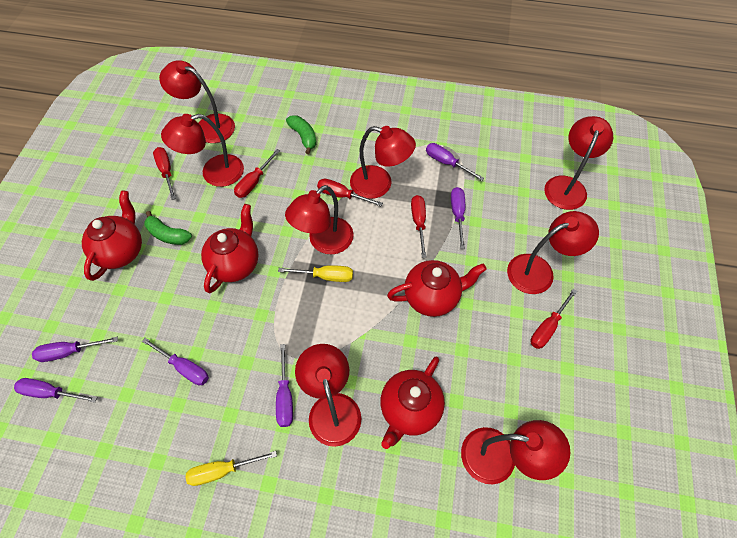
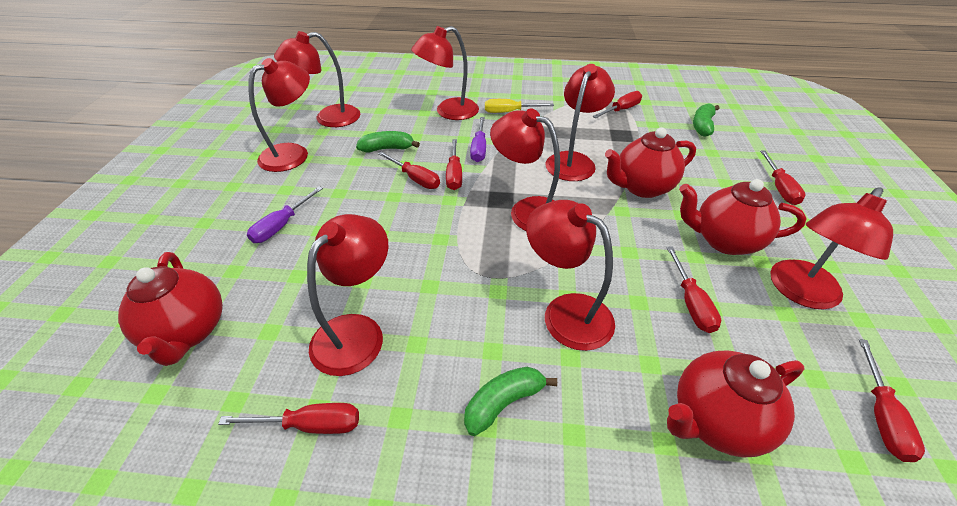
green banana: [144,211,192,245] [286,116,316,154] = 2 -> [356,131,420,153] [464,367,557,436] [693,103,719,137] = 3
purple screwdriver: [14,378,97,403] [32,337,118,362] [142,338,209,385] [276,344,293,427] [426,143,484,181] [451,187,465,249] = 6 -> [247,186,323,243] [470,117,486,162] = 2
red screwdriver: [153,147,176,200] [234,149,280,198] [317,178,383,206] [411,195,427,258] [530,289,577,349] = 5 -> [218,403,359,434] [378,151,440,189] [446,139,462,190] [592,91,642,118] [666,246,721,333] [760,151,806,205] [859,339,925,462] = 7
yellow screwdriver: [186,451,277,486] [278,266,353,282] = 2 -> [485,99,554,113] = 1

